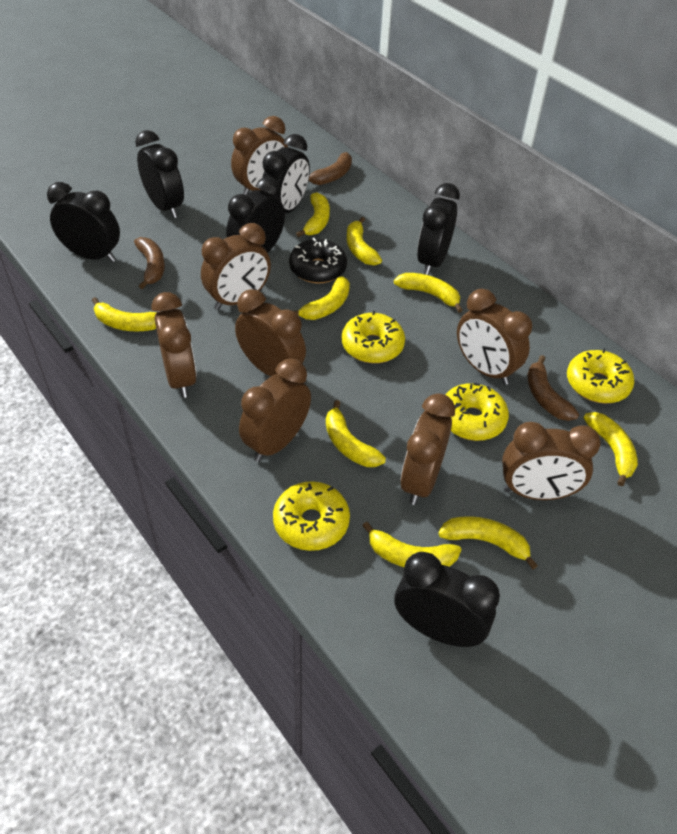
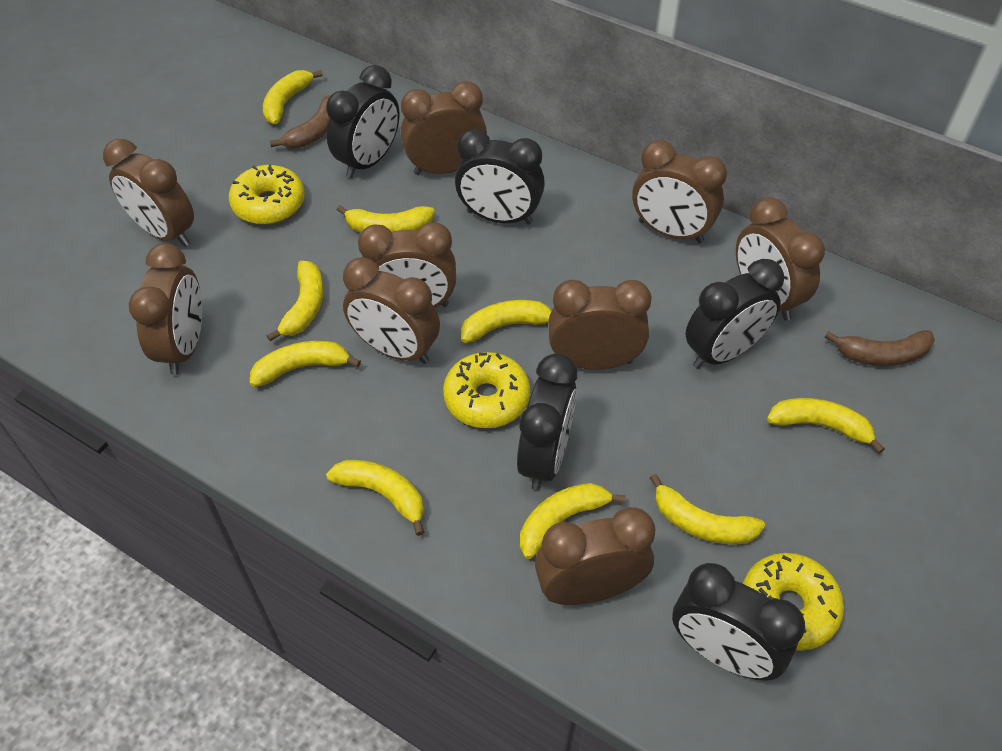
black clock: [47,182,120,262] [135,130,184,218] [226,177,285,252] [262,134,310,214] [395,552,500,647] [417,183,460,275] = 6 -> [326,65,399,178] [455,129,545,225] [517,353,577,490] [672,563,805,681] [685,259,784,369] = 5
black donut: [289,238,347,284] = 1 -> none = 0
brown banana: [134,237,165,289] [309,152,352,185] [528,355,579,421] = 3 -> [270,95,330,148] [825,330,935,366] = 2
brown clock: [152,292,197,398] [201,223,271,310] [231,116,288,195] [235,289,306,376] [239,359,311,462] [401,393,455,505] [457,289,532,385] [502,422,601,500] = 8 -> [103,139,194,247] [129,243,202,375] [343,257,440,364] [358,222,456,308] [401,81,487,175] [535,507,655,605] [549,280,651,370] [632,140,727,243] [736,197,825,321] = 9
yellow donut: [273,481,350,551] [342,311,405,363] [445,383,509,441] [567,349,634,404] = 4 -> [229,164,305,224] [443,352,530,428] [743,553,844,651] = 3

